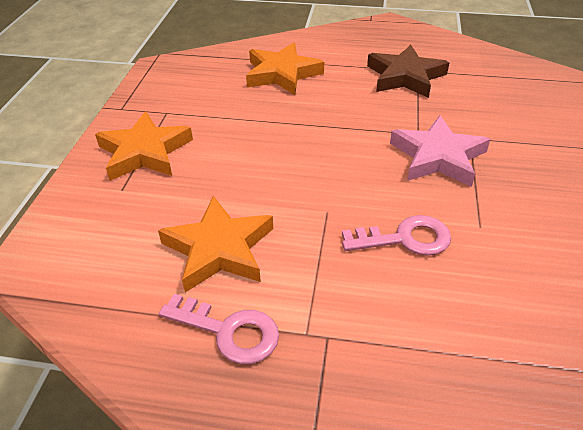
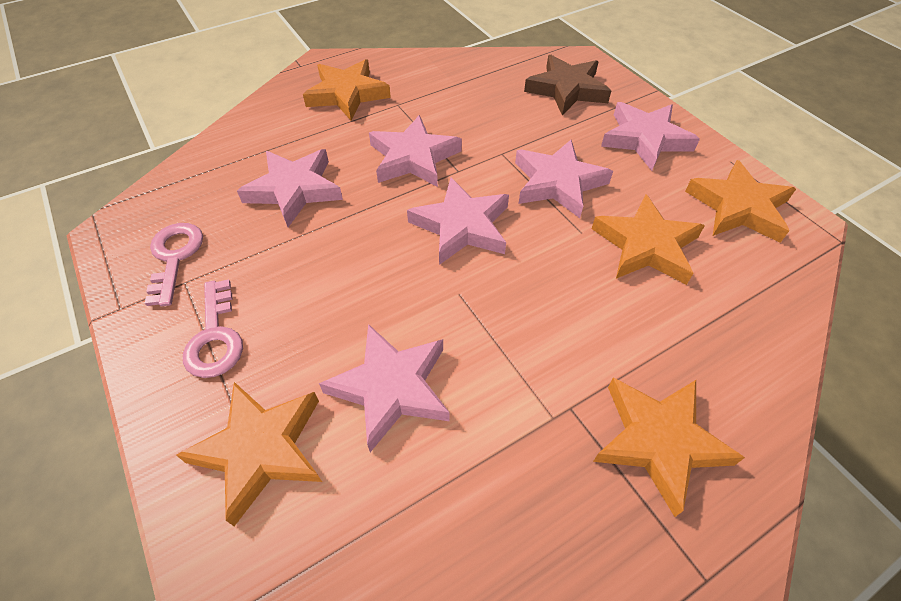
orange star: [95,111,193,181] [158,196,273,292] [246,43,324,95] = 3 -> [176,382,322,526] [303,59,391,120] [592,195,705,285] [593,378,745,517] [685,160,796,243] = 5
pink star: [390,115,490,187] = 1 -> [237,149,343,227] [319,324,450,452] [369,115,462,187] [407,178,509,265] [515,140,613,218] [601,102,700,171] = 6

